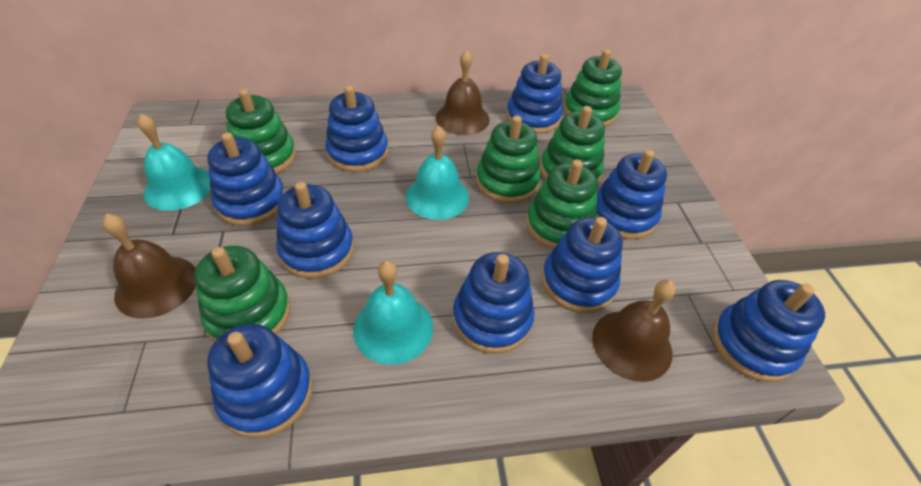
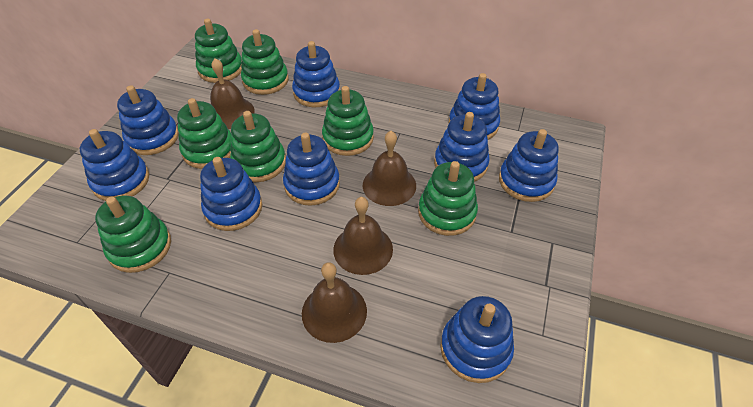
brown bell: [103,214,196,319] [436,50,490,135] [592,280,676,382] = 3 -> [210,58,255,129] [302,262,367,343] [333,197,393,275] [363,131,416,206] = 4
green stacking toy: [194,246,290,342] [226,89,296,174] [476,116,541,204] [526,160,597,249] [540,106,605,184] [563,49,622,127] = 6 -> [95,196,171,273] [177,98,232,169] [195,19,242,83] [230,111,286,182] [241,29,288,95] [322,86,374,156] [418,161,478,236] = 7
turquoise bell: [137,114,211,211] [353,261,433,365] [406,125,469,220] = 3 -> none = 0

